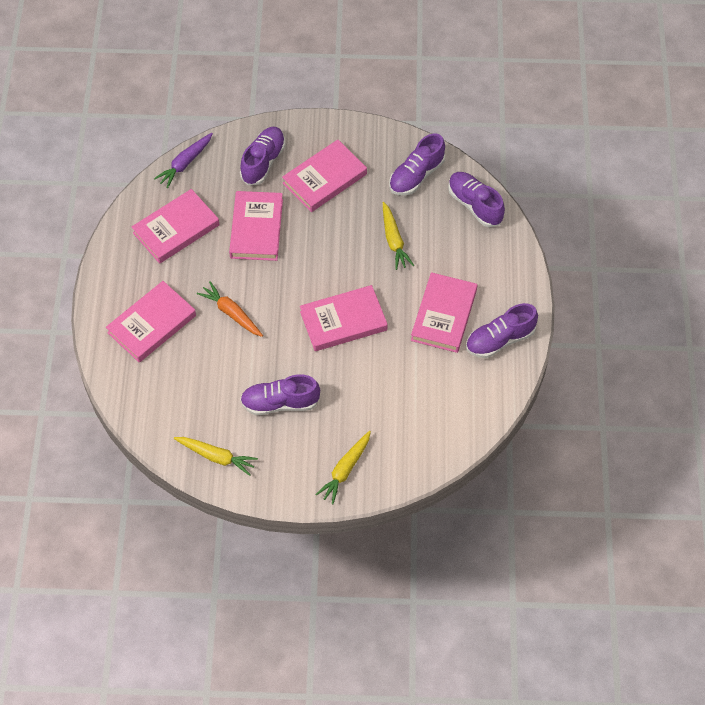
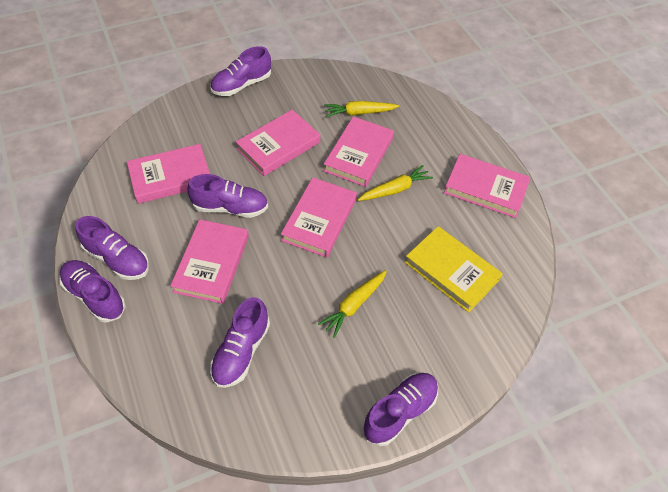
orange carrot: [197,281,263,337] = 1 -> none = 0
purple carrot: [154,133,213,188] = 1 -> none = 0
purple shoe: [240,127,286,185] [240,374,320,415] [389,133,445,195] [448,172,505,227] [466,303,538,358] = 5 -> [59,260,126,322] [75,216,149,280] [188,174,268,218] [210,46,271,96] [210,297,270,388] [362,373,438,446] = 6
yellow book: none = 0 -> [405,226,503,313] = 1

